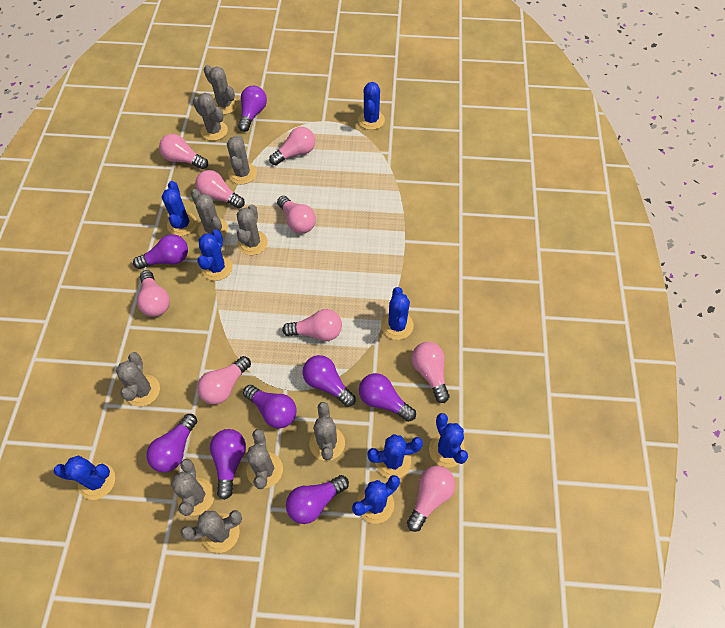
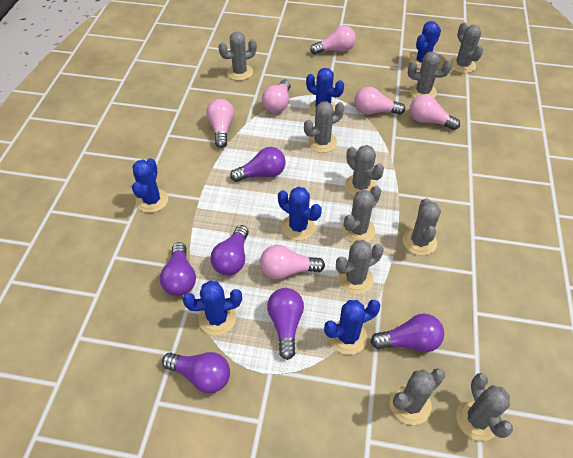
blue cactus: [53,456,115,500] [162,181,197,236] [197,229,233,281] [352,475,400,524] [358,82,385,130] [367,434,423,478] [381,287,414,340] [429,413,468,468] = 8 -> [132,158,168,213] [183,281,242,336] [278,187,322,240] [306,68,344,116] [324,300,380,355] [410,21,441,69] = 6
pink light bulb: [137,270,170,317] [159,134,208,169] [195,170,245,208] [197,356,251,405] [269,127,315,165] [277,196,316,234] [282,309,342,341] [407,466,455,532] [412,342,449,403] = 9 -> [206,99,234,148] [260,245,325,280] [262,80,291,113] [310,26,356,54] [354,87,405,115] [410,94,460,130] = 6
purple light bulb: [133,234,188,269] [146,414,197,472] [210,429,246,500] [238,86,267,132] [243,385,297,428] [286,475,349,524] [303,355,356,407] [359,373,416,422] = 8 -> [160,242,196,296] [162,352,230,393] [211,225,249,276] [230,147,286,182] [267,288,304,360] [371,314,444,352] = 6

